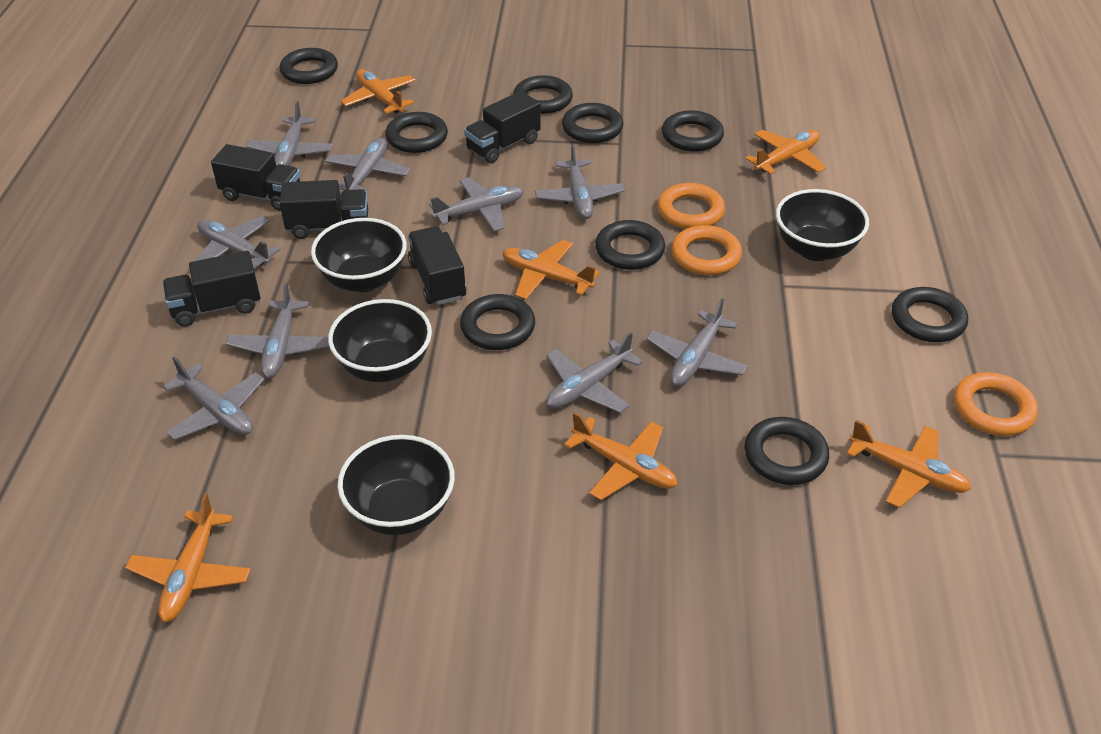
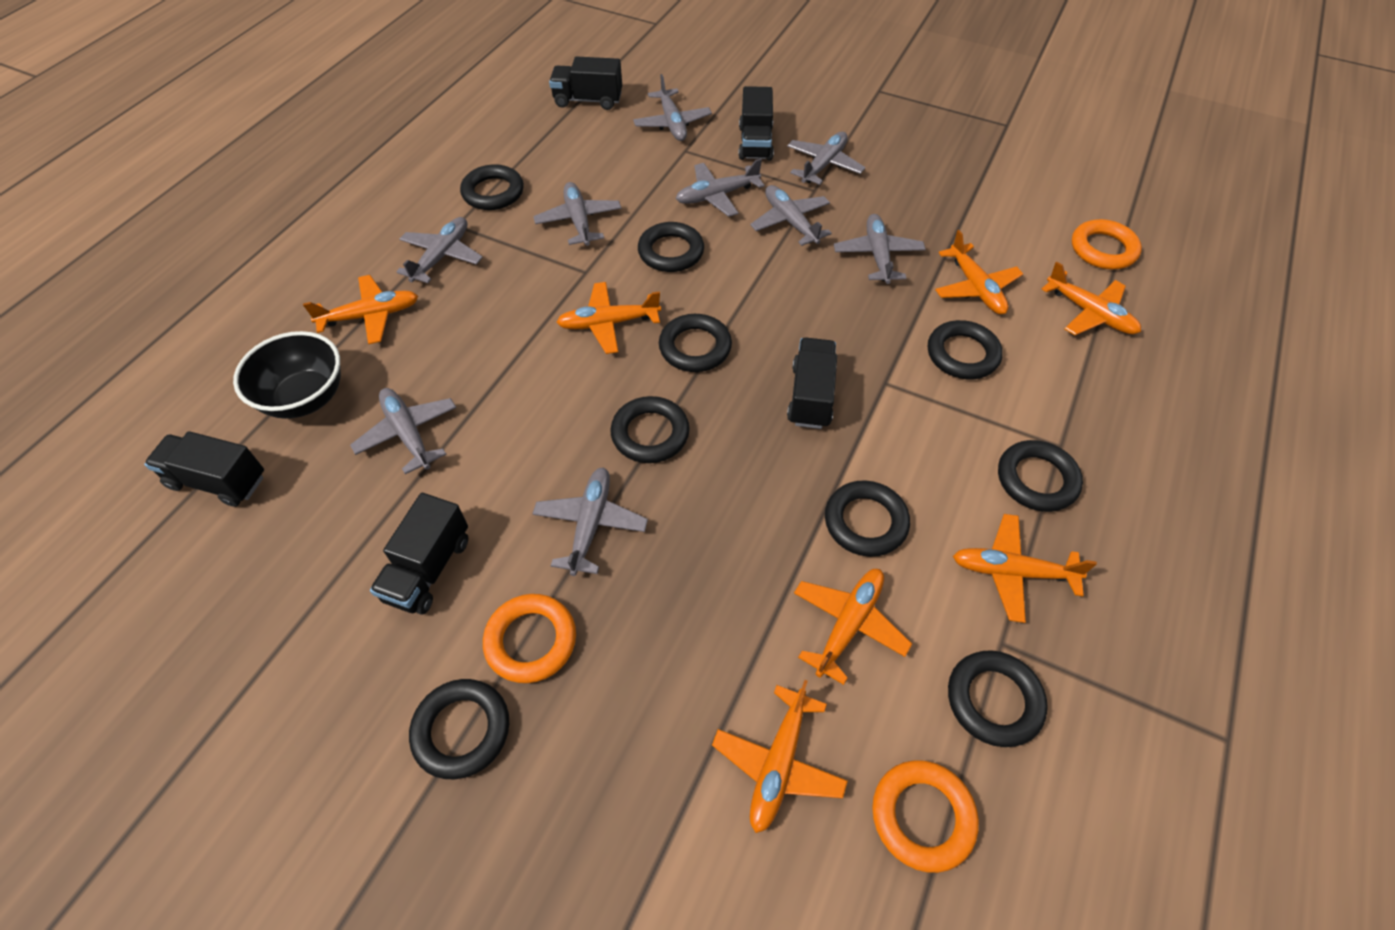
black bowl: [311,218,407,292] [328,299,432,382] [337,435,455,535] [776,189,869,261] = 4 -> [233,331,341,419] = 1
orange plane: [125,494,251,622] [341,69,415,114] [502,240,600,299] [564,412,677,500] [745,130,826,174] [847,420,971,508] = 6 -> [303,275,418,344] [556,282,661,354] [712,680,848,833] [794,569,912,685] [935,230,1023,314] [953,514,1097,623] [1042,262,1141,335] = 7

